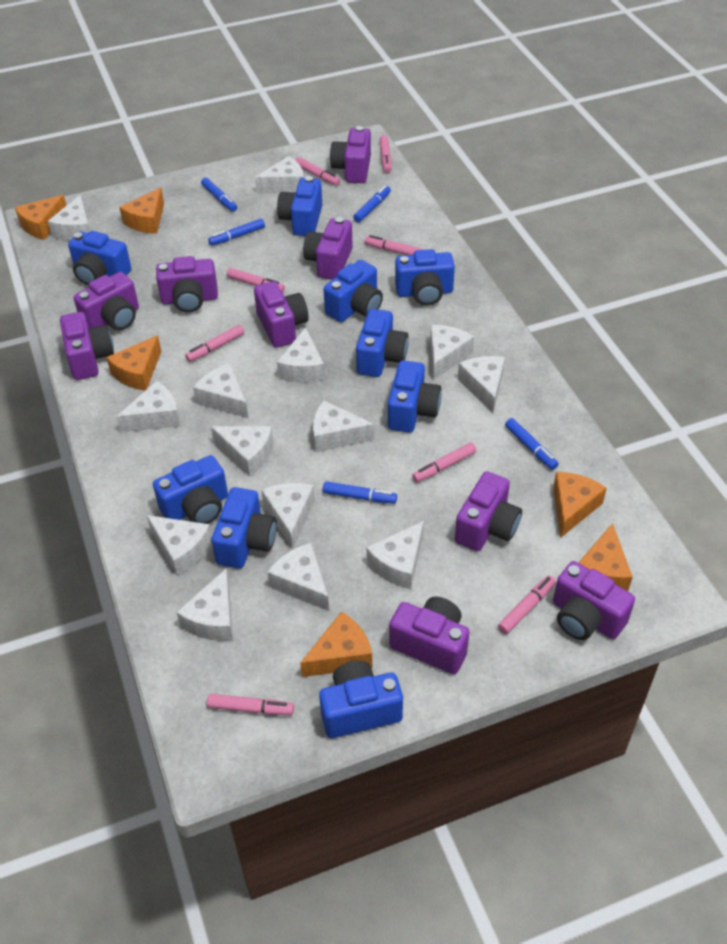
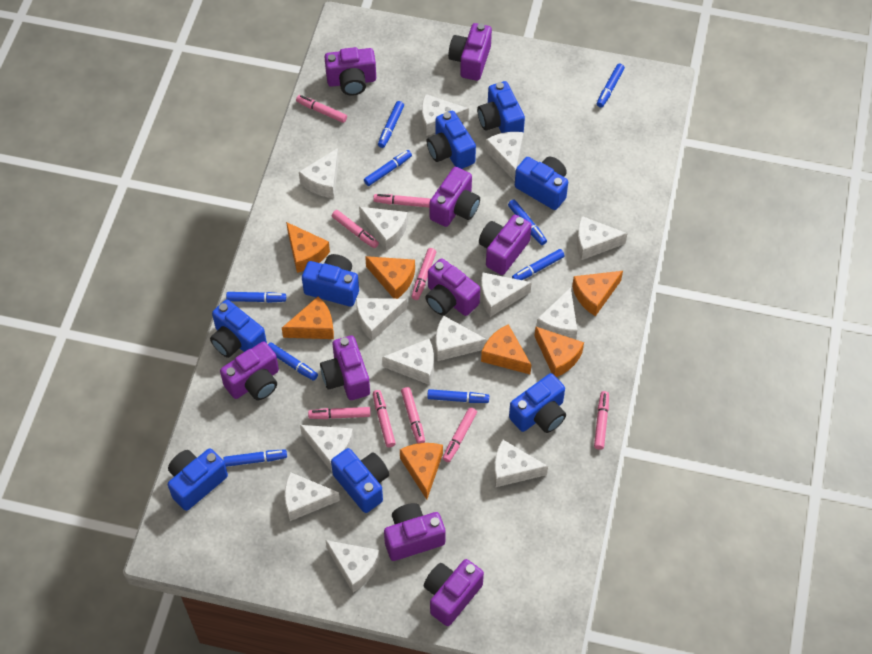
blue camera: [68,231,131,286] [153,455,228,524] [211,487,277,569] [277,176,322,236] [319,660,403,738] [324,260,383,322] [356,309,409,377] [388,360,441,433] [395,249,455,306] = 9 -> [168,448,228,511] [210,300,267,358] [302,254,359,307] [331,448,389,513] [427,111,476,169] [477,81,525,133] [509,373,566,433] [515,157,568,210] = 8
blue marker: [201,178,237,212] [208,219,265,246] [323,482,397,504] [353,185,391,223] [505,418,558,470] = 5 -> [223,449,287,467] [226,292,286,303] [268,343,318,381] [364,150,412,186] [378,101,404,148] [427,389,489,403] [508,200,547,245] [512,249,565,280] [597,63,625,107] = 9
orange cheese: [15,195,67,240] [106,335,161,391] [119,188,164,234] [300,611,372,677] [553,472,607,537] [578,523,632,591] = 6 -> [282,296,334,339] [286,222,330,273] [365,256,415,299] [400,443,443,500] [481,324,531,374] [535,327,584,377] [572,271,623,316] = 7
pink marker: [185,325,244,362] [207,694,294,715] [227,268,285,293] [295,157,340,186] [365,235,423,255] [379,135,391,173] [412,442,476,482] [498,575,556,634] = 8 -> [296,95,347,123] [308,407,371,419] [332,210,379,248] [373,194,431,208] [373,390,396,447] [401,387,425,444] [411,248,436,300] [443,407,477,462] [594,391,609,450] = 9

